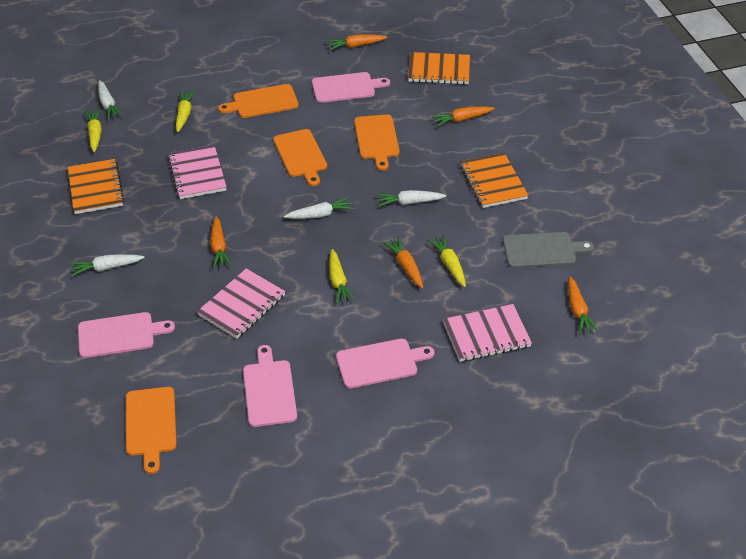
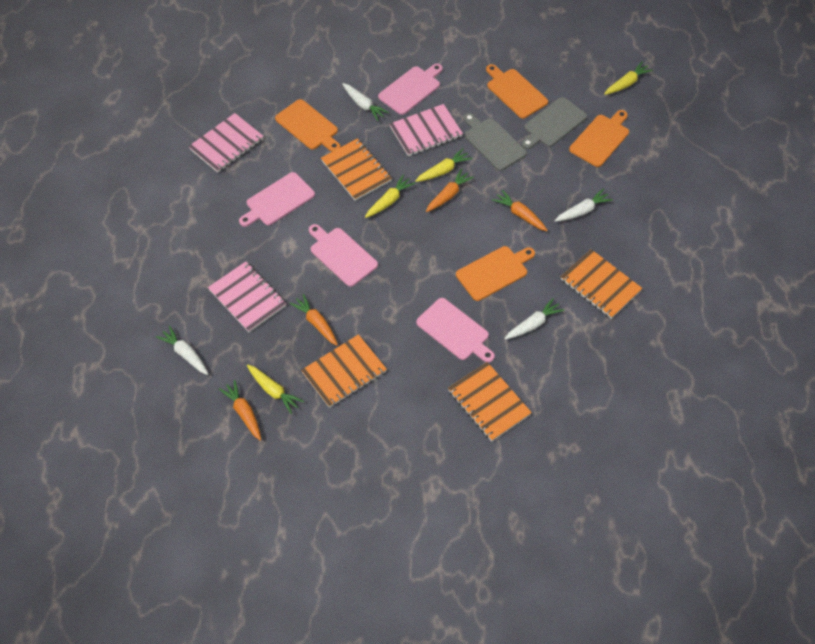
grey cutting board: [503,232,594,268] = 1 -> [463,113,527,171] [521,97,587,149] = 2
orange carrot: [210,216,232,268] [327,34,387,50] [383,236,423,288] [432,107,494,127] [568,276,599,334] = 5 -> [219,380,261,441] [290,294,338,346] [426,169,474,212] [492,190,548,231] = 4
orange notebook: [68,159,124,214] [408,52,470,85] [460,153,529,208] = 3 -> [301,334,387,408] [321,138,392,201] [448,362,532,441] [561,249,642,319] = 4

